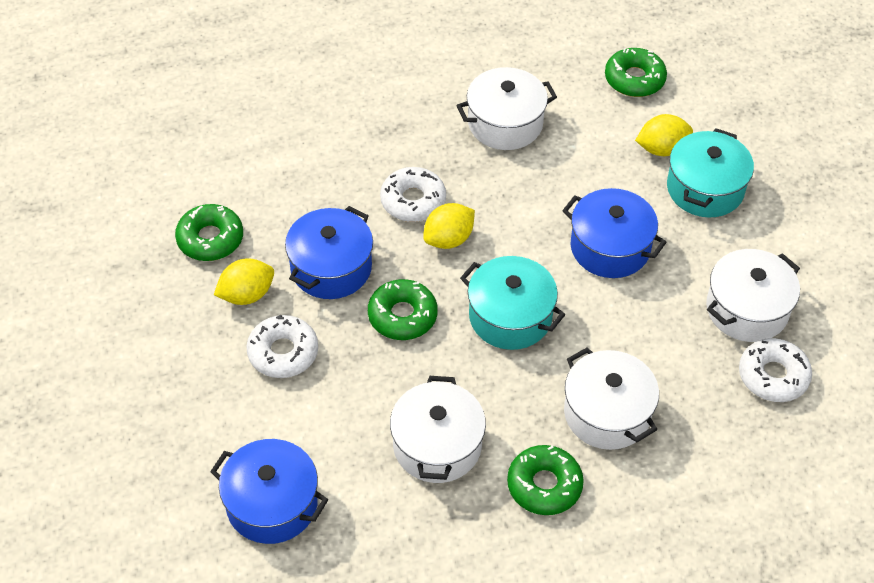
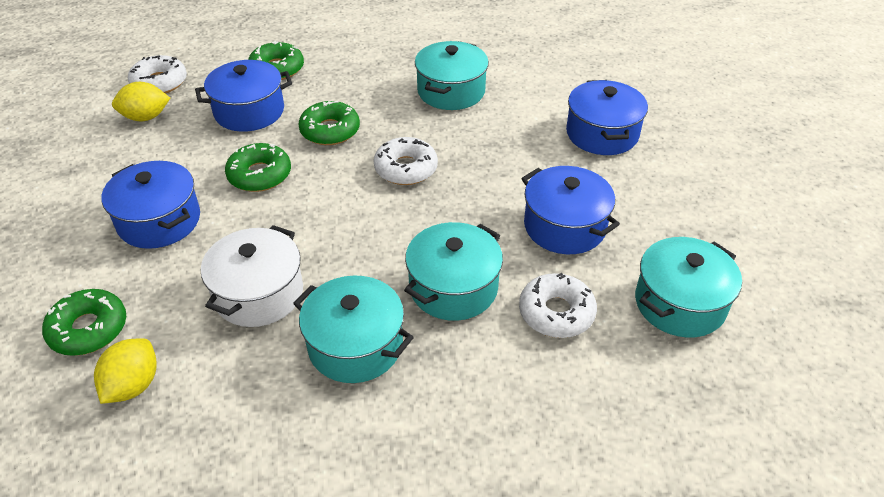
blue pot: [210,439,328,544] [285,206,373,299] [562,188,667,278] = 3 -> [102,161,200,249] [195,60,292,132] [521,166,620,254] [566,80,648,155] = 4
turquoise pot: [460,256,565,350] [667,128,754,217] = 2 -> [293,275,414,383] [404,222,503,321] [415,41,489,110] [635,237,742,338] = 4
white pot: [390,376,486,483] [456,67,557,150] [564,348,659,450] [706,249,800,342] = 4 -> [201,225,303,327] = 1
yellow lemon: [214,258,274,305] [423,203,475,249] [635,114,693,156] = 3 -> [94,338,157,404] [112,82,170,121] = 2

